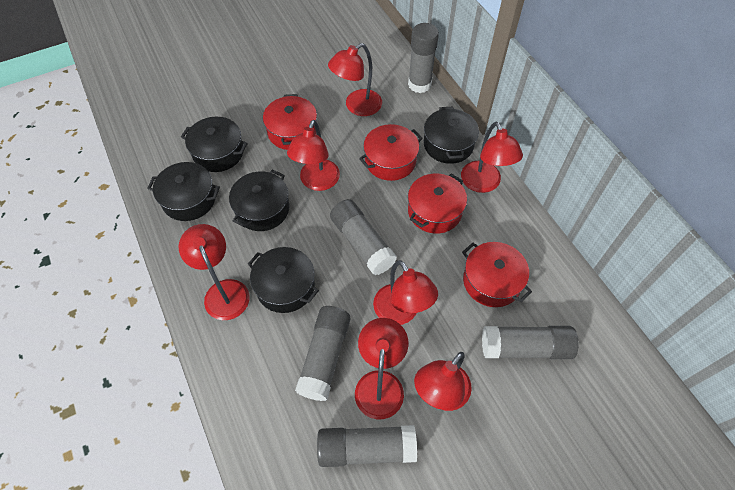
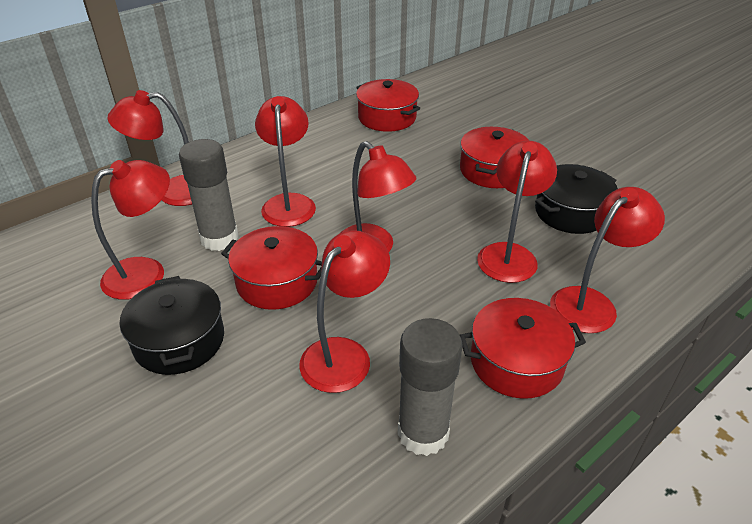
black pot: [147,162,220,221] [181,117,248,172] [229,169,290,231] [248,247,319,313] [424,107,479,164] = 5 -> [120,276,224,375] [535,164,618,234] = 2
grey glue stick: [295,306,350,401] [317,425,417,467] [330,199,397,275] [408,23,439,93] [482,326,578,359] = 5 -> [179,139,239,251] [398,318,463,456] = 2

